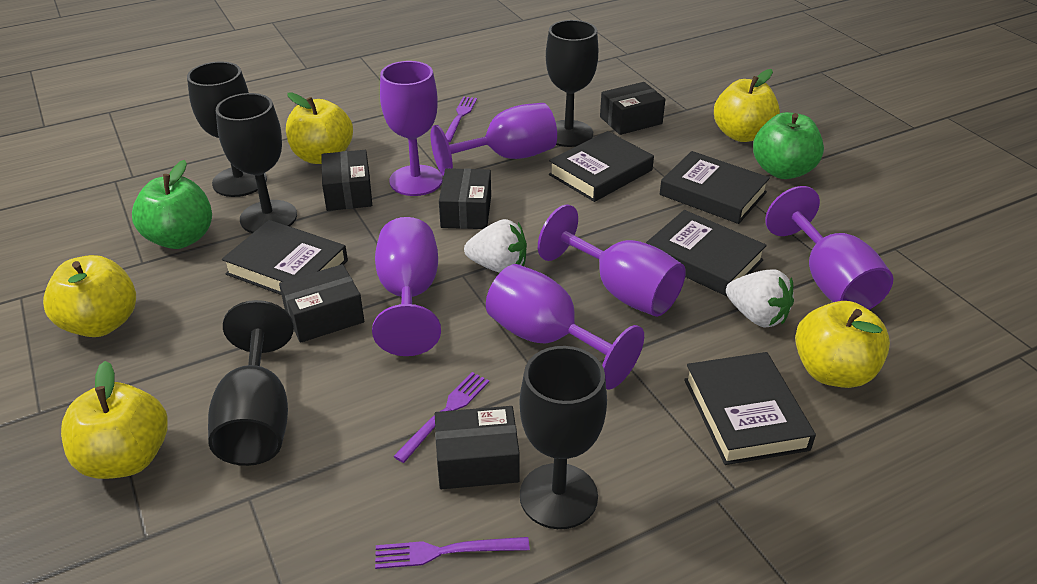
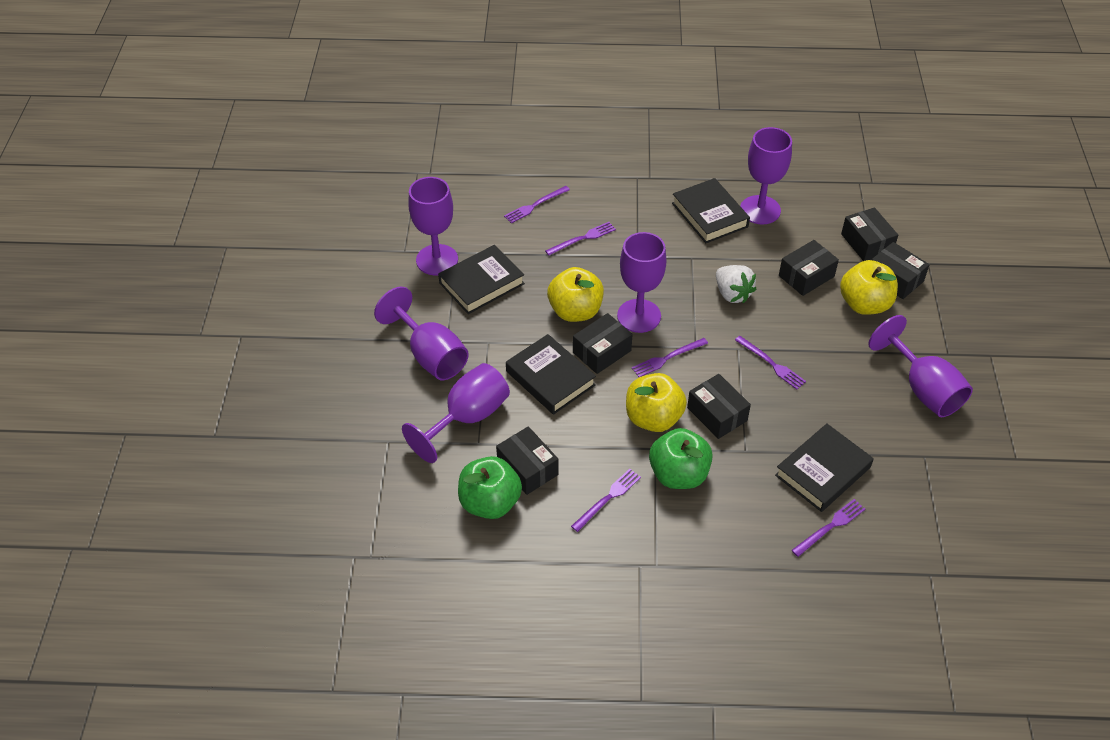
black book: [222,220,348,295] [549,131,654,202] [646,210,767,297] [660,151,770,224] [684,352,816,465] = 5 -> [438,245,525,314] [506,334,596,415] [672,178,750,243] [775,423,874,512] = 4
black box: [279,264,364,343] [321,150,372,211] [435,406,520,489] [439,168,491,229] [600,82,665,135] = 5 -> [496,426,559,495] [573,313,633,374] [687,374,751,439] [779,240,839,296] [841,207,898,261] [872,242,930,299] = 6
black goblet: [187,61,267,197] [208,300,294,466] [216,93,297,233] [520,346,607,529] [546,20,598,147] = 5 -> none = 0
purple fork: [375,537,530,569] [393,372,489,463] [445,97,477,142] = 3 -> [504,186,570,224] [545,222,616,255] [571,469,641,532] [632,338,708,377] [735,336,806,389] [791,499,865,557] = 6
white strawberry: [464,219,527,273] [726,269,794,328] = 2 -> [716,265,756,303] = 1
yellow apple: [43,255,136,337] [61,361,168,479] [286,92,353,164] [714,69,780,142] [795,301,890,388] = 5 -> [547,267,604,322] [626,373,687,432] [840,260,898,315] = 3

